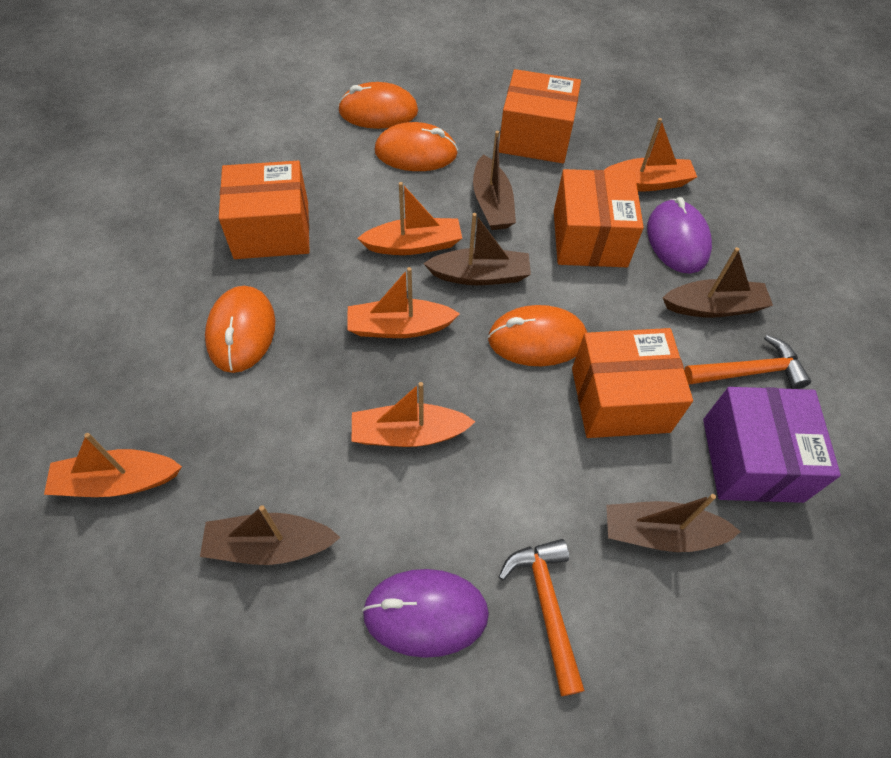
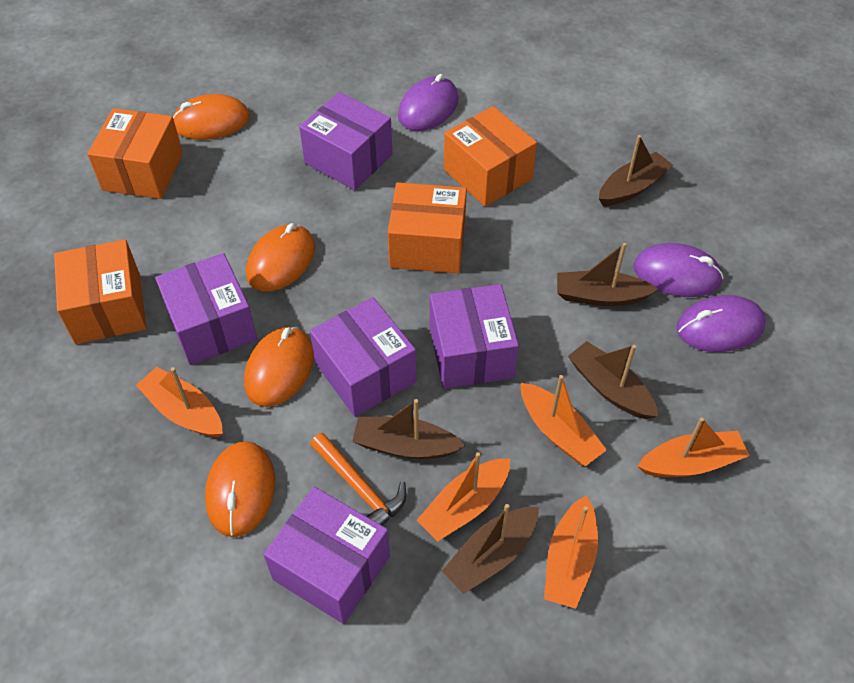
orange hammer: [499,539,585,696] [684,335,811,389] = 2 -> [310,433,406,526] = 1
purple box: [703,387,841,503] = 1 -> [155,253,257,365] [263,487,390,624] [299,92,392,190] [310,297,416,417] [430,284,519,389] = 5
purple mouse: [362,569,489,658] [647,197,712,273] = 2 -> [398,74,459,131] [634,243,724,297] [676,295,766,352] = 3

